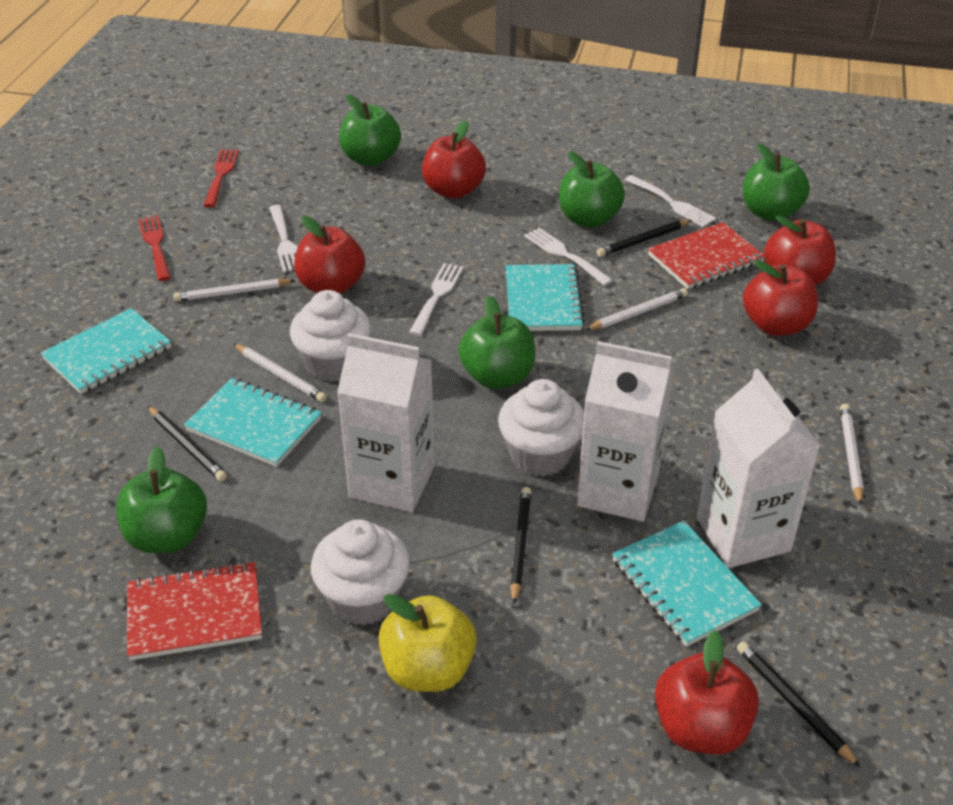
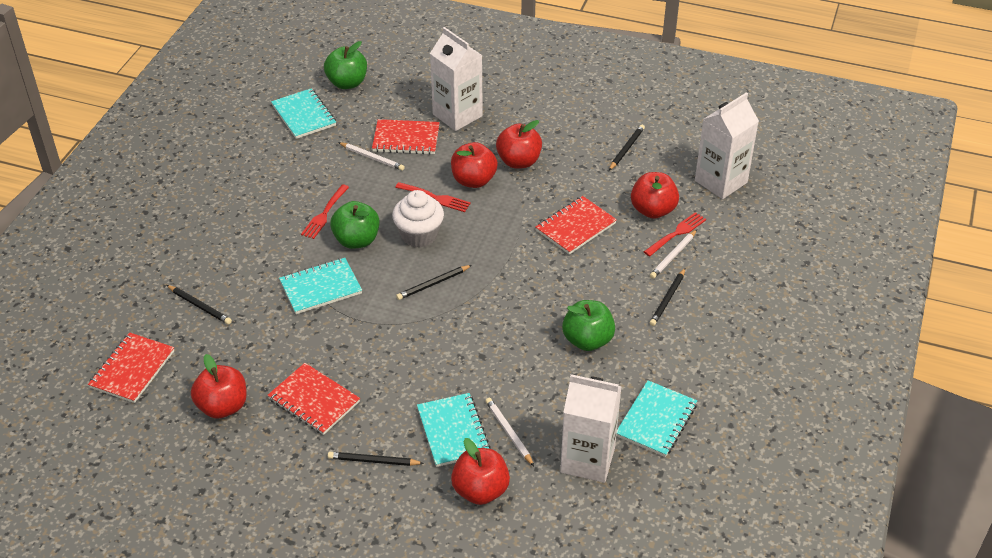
black pencil: [148,406,227,481] [510,487,532,604] [597,220,692,257] [737,641,861,768] = 4 -> [167,285,232,324] [328,452,424,466] [396,265,472,300] [609,125,645,171] [649,268,685,326] = 5
green apple: [116,446,207,553] [339,94,401,166] [459,295,535,389] [559,151,625,228] [743,143,810,221] = 5 -> [324,41,367,89] [330,201,380,249] [562,300,615,351] = 3
red fork: [138,215,171,281] [204,149,239,208] = 2 -> [301,184,349,239] [395,182,471,212] [644,212,706,257] = 3
red notebook: [127,561,262,661] [648,222,764,289] = 2 -> [88,332,174,403] [267,363,360,435] [372,119,440,155] [536,196,617,255] = 4
white cupcake: [290,290,371,382] [311,519,410,625] [498,379,584,477] = 3 -> [392,190,444,248] = 1
white fork: [269,205,298,272] [409,263,463,336] [524,228,613,286] [625,175,716,227] = 4 -> none = 0
white pencil: [173,279,295,302] [234,344,327,402] [585,288,688,330] [840,404,864,506] = 4 -> [338,142,405,171] [485,398,534,466] [650,230,697,279] = 3
yellow apple: [379,594,477,692] = 1 -> none = 0

